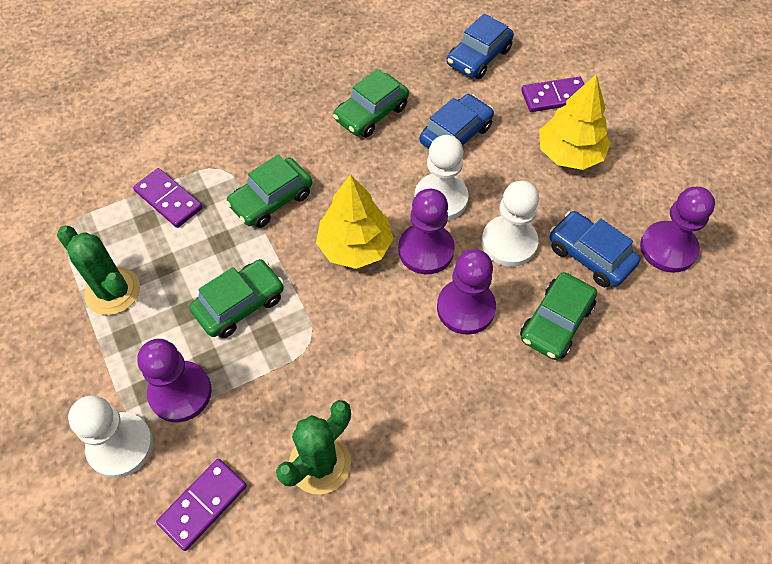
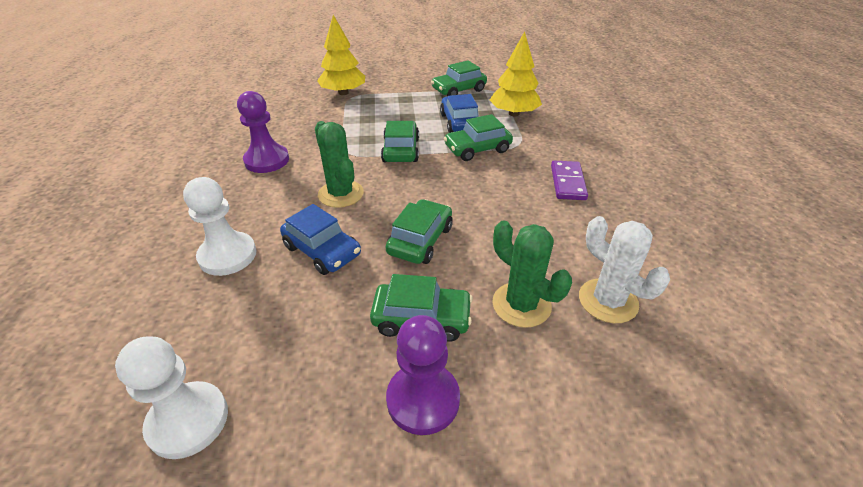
blue car: [420,94,494,149] [447,13,514,79] [550,211,640,288] = 3 -> [280,204,361,275] [440,94,478,133] = 2
green car: [189,259,284,338] [226,154,312,228] [333,69,409,138] [520,272,597,360] = 4 -> [370,274,473,342] [381,121,419,162] [385,199,453,264] [431,60,487,96] [444,114,513,161] = 5
purple domino: [133,168,202,228] [156,459,247,551] [521,77,584,112] = 3 -> [551,161,588,200] = 1
purple pawn: [137,339,212,423] [398,189,455,274] [437,249,496,335] [640,187,715,273] = 4 -> [237,91,289,173] [386,315,460,435] = 2
white cactus: none = 0 -> [579,216,670,323] = 1
white pawn: [68,395,153,478] [414,135,468,221] [482,181,539,267] = 3 -> [115,337,228,459] [183,177,256,276] = 2

